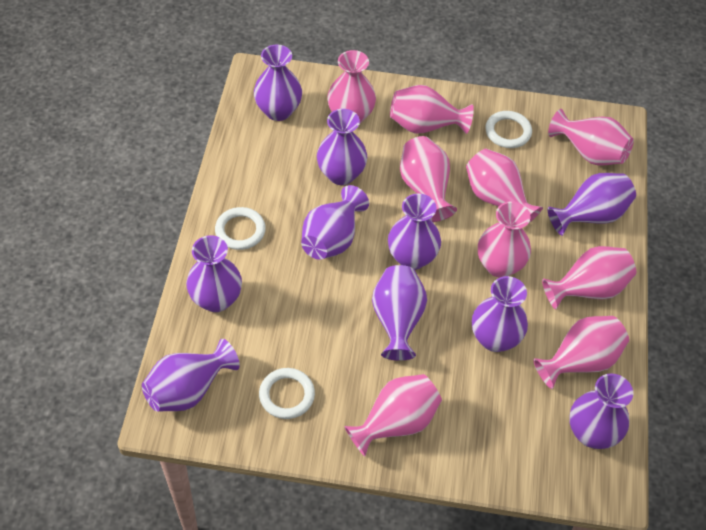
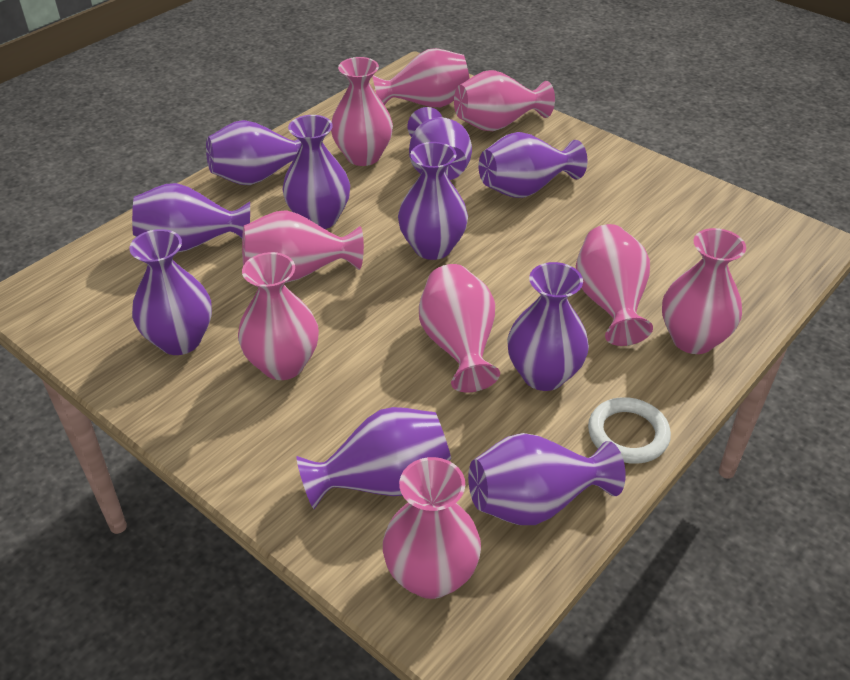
white ring: [215,207,266,250] [259,368,315,419] [485,111,532,148] = 3 -> [588,397,671,464] = 1

